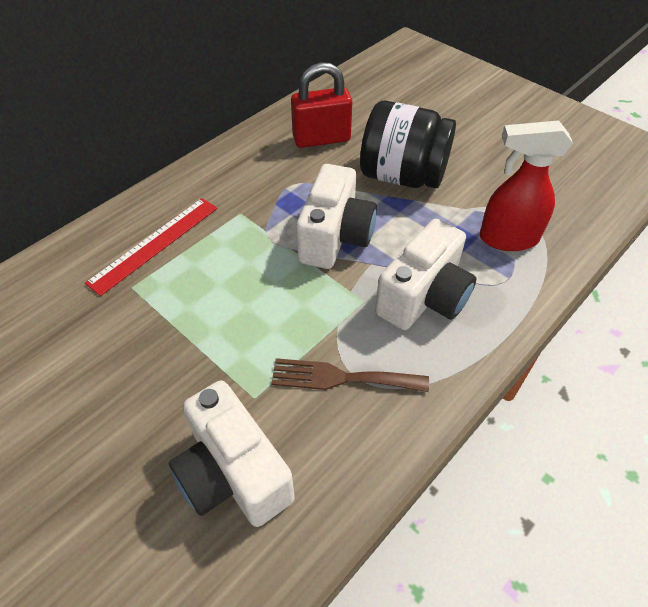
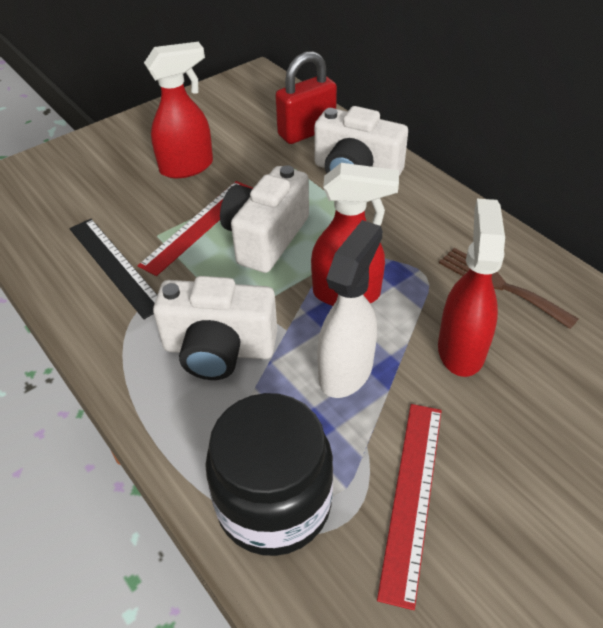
black ruler: none = 0 -> [69,219,157,319] = 1
red ruler: [85,198,218,296] = 1 -> [138,181,253,276] [377,404,442,610] = 2
red spray bottle: [480,120,573,251] = 1 -> [144,42,213,178] [311,163,399,306] [438,199,505,377] = 3
white spray bottle: none = 0 -> [317,220,383,398] = 1

